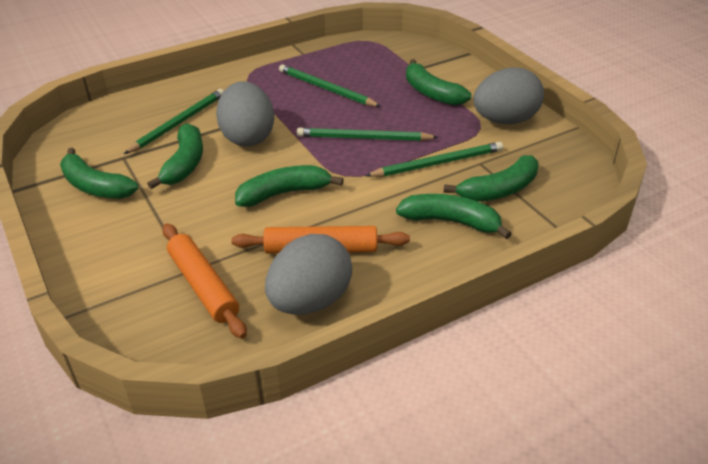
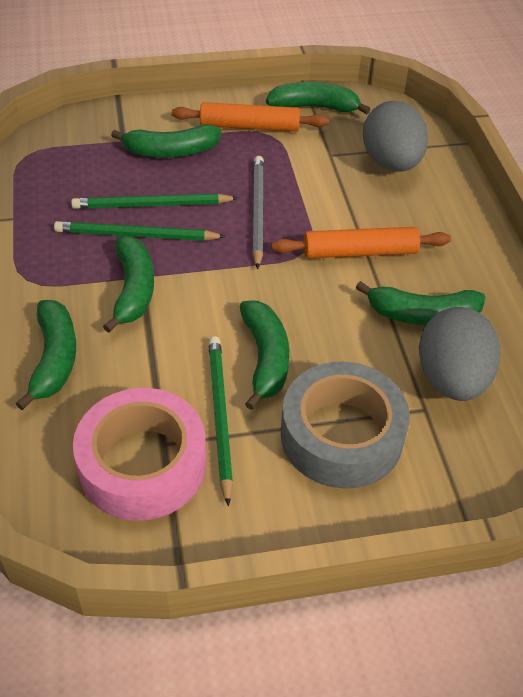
green pencil: [124,89,224,154] [279,64,381,107] [297,127,438,141] [365,142,503,177] = 4 -> [54,221,226,241] [71,194,238,209] [208,336,233,507] = 3
grey egg: [216,81,274,147] [265,234,352,315] [474,67,544,124] = 3 -> [363,101,428,172] [419,307,501,401] = 2
grey pencil: none = 0 -> [252,156,264,269] = 1
grey tape: none = 0 -> [281,362,410,489] = 1
pink tape: none = 0 -> [73,388,206,521] = 1

